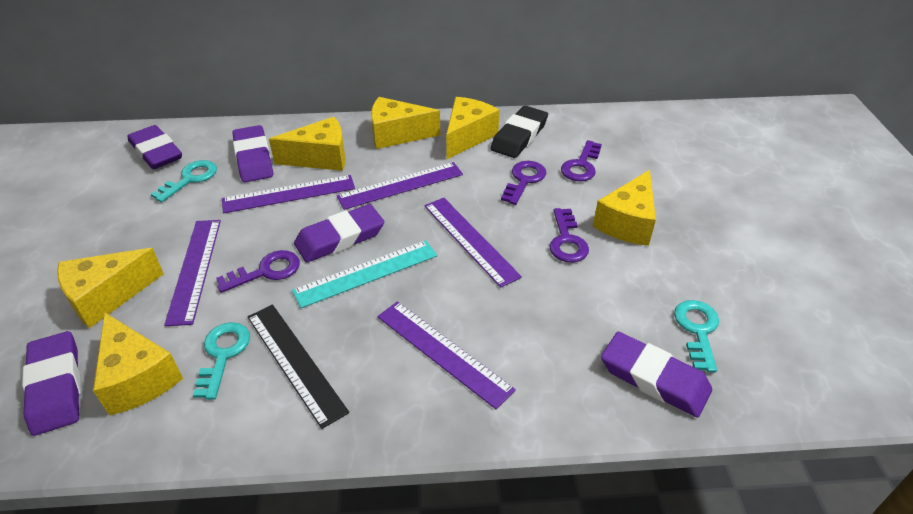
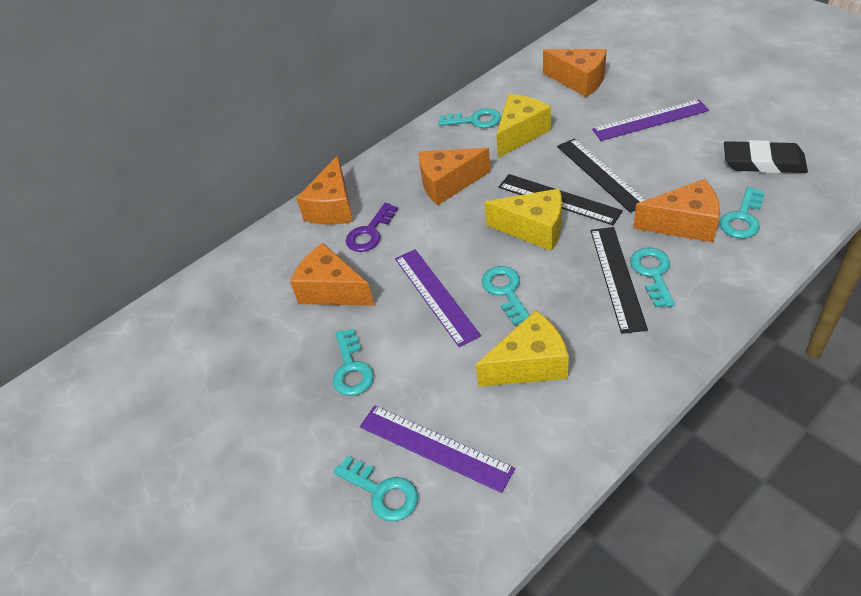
black ruler: [247,305,349,429] = 1 -> [498,174,623,225] [557,138,645,213] [591,227,648,334] = 3
orange cheese: none = 0 -> [290,243,374,306] [296,156,353,225] [419,148,491,205] [543,49,607,97] [633,179,720,242] = 5
purple eraser: [22,331,81,436] [128,125,182,169] [232,125,273,182] [294,204,384,263] [601,332,712,418] = 5 -> none = 0
purple key: [216,250,300,293] [501,161,546,205] [549,208,589,262] [561,140,602,181] = 4 -> [346,203,398,252] = 1
purple ruler: [164,220,221,326] [222,175,355,213] [336,162,463,210] [377,301,516,409] [424,198,522,288] = 5 -> [360,405,515,493] [395,249,481,347] [592,99,709,141] = 3
turquoise key: [151,160,217,203] [193,322,250,400] [674,300,719,373] = 3 -> [333,328,374,396] [334,456,418,522] [439,108,501,128] [481,266,530,325] [630,248,675,308] [719,187,765,238] = 6
turquoise ruler: [292,240,437,308] = 1 -> none = 0
yellow cheese: [57,248,164,328] [93,313,183,416] [269,117,345,171] [371,97,440,149] [446,97,500,159] [593,170,656,246] = 6 -> [476,310,569,387] [485,189,562,251] [496,94,551,158] = 3

